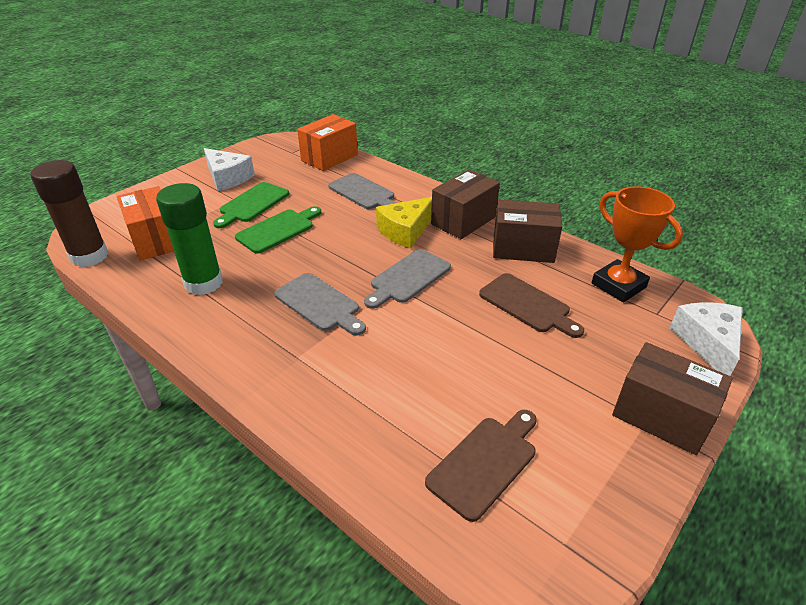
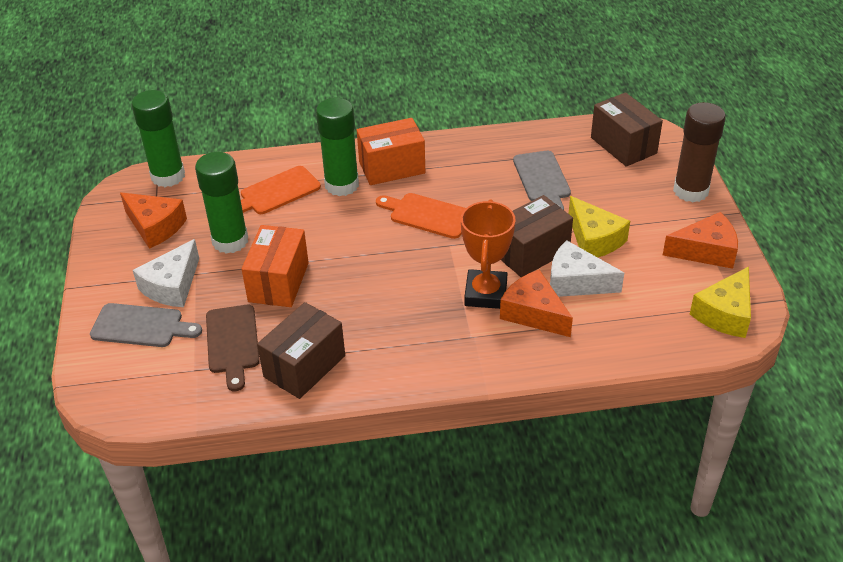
brown cutting board: [425,410,537,522] [479,273,584,338] = 2 -> [206,305,260,391] = 1
green cutting board: [213,182,289,228] [235,206,321,254] = 2 -> none = 0
green glue stick: [156,183,223,295] = 1 -> [132,90,185,187] [195,152,248,254] [316,98,359,196] = 3
grey cutting board: [274,273,366,336] [328,173,396,209] [364,249,451,309] = 3 -> [90,303,202,347] [513,151,571,210] = 2
orange cheese: none = 0 -> [120,192,187,249] [500,270,573,337] [663,212,738,269] = 3
orange cutting board: none = 0 -> [241,166,321,214] [376,193,466,239] = 2
yellow cheese: [376,197,432,248] = 1 -> [569,196,630,257] [690,267,751,338] = 2

